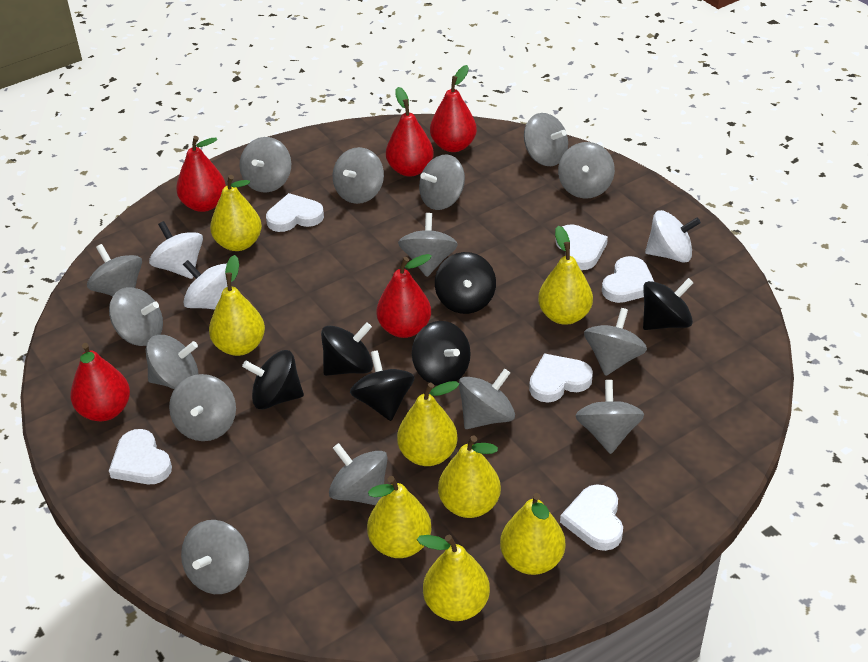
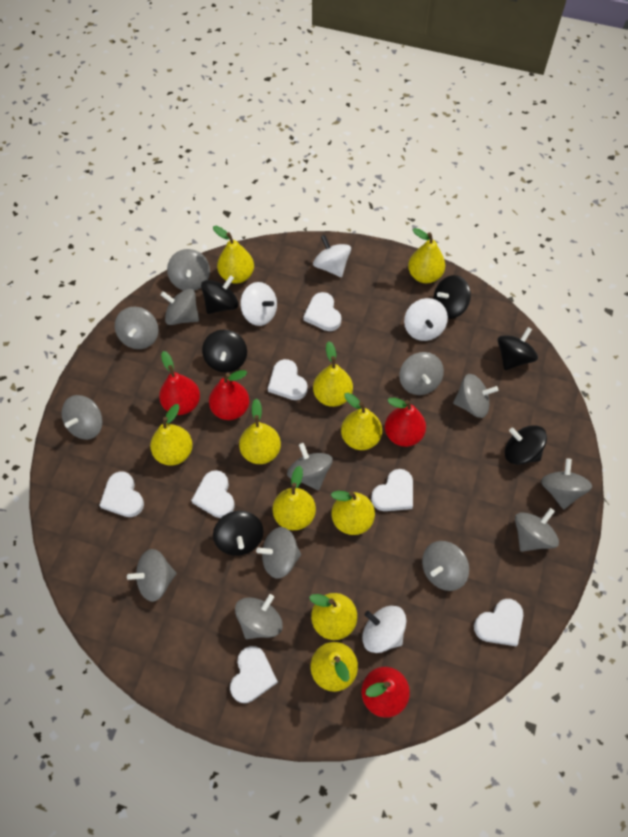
grey spinning top: [87,244,142,296] [109,287,163,346] [146,335,198,389] [169,374,236,441] [181,520,249,594] [239,137,291,193] [329,443,388,505] [333,147,384,204] [398,213,458,277] [419,155,465,210] [459,368,515,429] [524,113,568,166] [558,142,615,198] [575,380,644,454] [584,308,647,376] = 15 -> [62,395,103,440] [115,307,159,349] [127,549,177,602] [160,289,199,325] [167,249,210,291] [235,594,283,639] [256,527,301,579] [287,443,333,490] [399,352,444,395] [422,541,469,591] [453,374,498,418] [515,508,559,552] [541,458,592,509] = 13
red pear: [70,343,130,421] [176,136,226,212] [376,254,432,338] [386,87,434,177] [430,65,477,152] = 5 -> [159,351,200,415] [209,370,249,420] [361,667,410,718] [385,398,426,447] = 4
white heart: [109,429,172,484] [266,193,324,232] [529,353,593,402] [556,224,608,270] [560,484,623,551] [602,256,654,303] = 6 -> [99,471,144,517] [191,470,235,518] [230,646,278,703] [268,359,308,400] [303,292,341,331] [371,469,413,511] [474,599,523,646] = 7
white spinning top: [149,221,203,279] [183,260,227,310] [645,210,701,263] = 3 -> [240,282,277,326] [313,235,351,277] [362,606,406,653] [404,298,448,341] = 4
yellow pear: [209,255,265,356] [210,175,262,251] [367,476,432,558] [397,381,459,466] [417,535,490,621] [438,435,501,518] [500,493,565,575] [538,226,593,325] = 8 -> [150,404,193,466] [213,226,254,284] [239,399,281,464] [273,466,316,530] [309,593,357,640] [311,642,358,692] [313,341,353,407] [331,491,375,535] [341,393,382,450] [408,228,445,283] = 10

